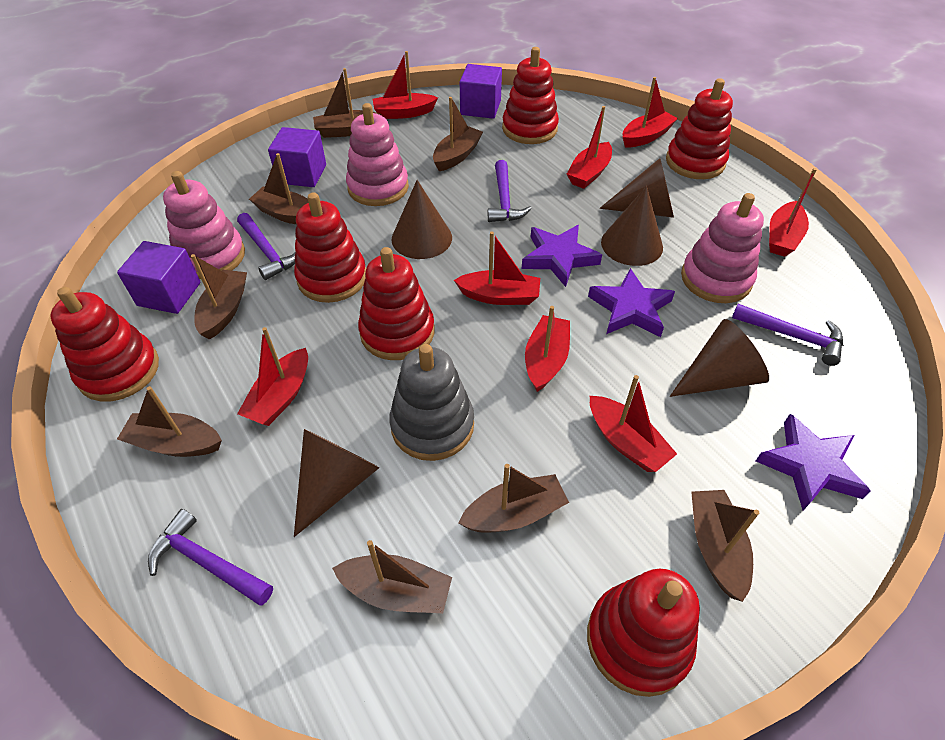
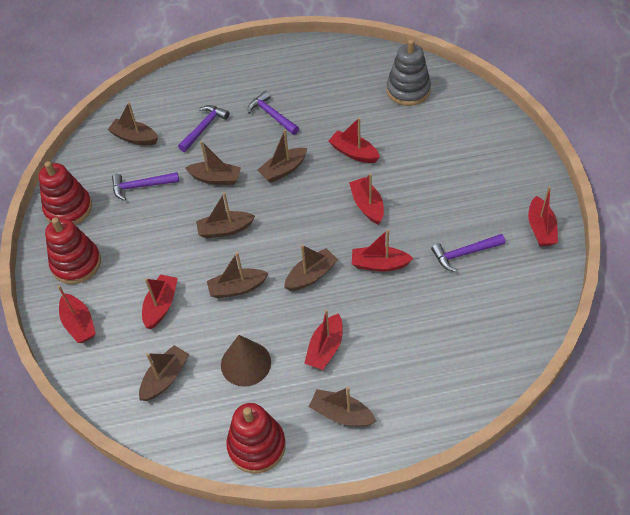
brown cone: [294,429,379,537] [391,180,452,259] [599,158,674,218] [601,186,663,266] [670,319,769,397] = 5 -> [221,335,271,387] = 1
pink stacking toy: [163,171,245,279] [346,103,409,206] [681,193,764,303] = 3 -> none = 0
purple cube: [117,241,201,314] [268,127,326,187] [460,64,502,119] = 3 -> none = 0
purple star: [522,225,602,287] [588,268,675,337] [756,414,871,511] = 3 -> none = 0
red boat: [237,327,308,426] [373,51,438,119] [454,232,540,305] [525,306,570,392] [567,106,612,189] [590,375,677,472] [623,77,678,147] [769,168,817,257] = 8 -> [58,286,96,343] [142,274,178,329] [305,309,343,370] [329,118,380,163] [349,174,384,224] [352,229,414,272] [528,186,558,246] = 7
red stacking toy: [50,287,159,401] [294,192,366,303] [358,247,435,360] [502,47,559,144] [587,569,700,697] [666,78,733,179] = 6 -> [39,161,92,225] [45,217,101,284] [226,403,286,473] = 3

